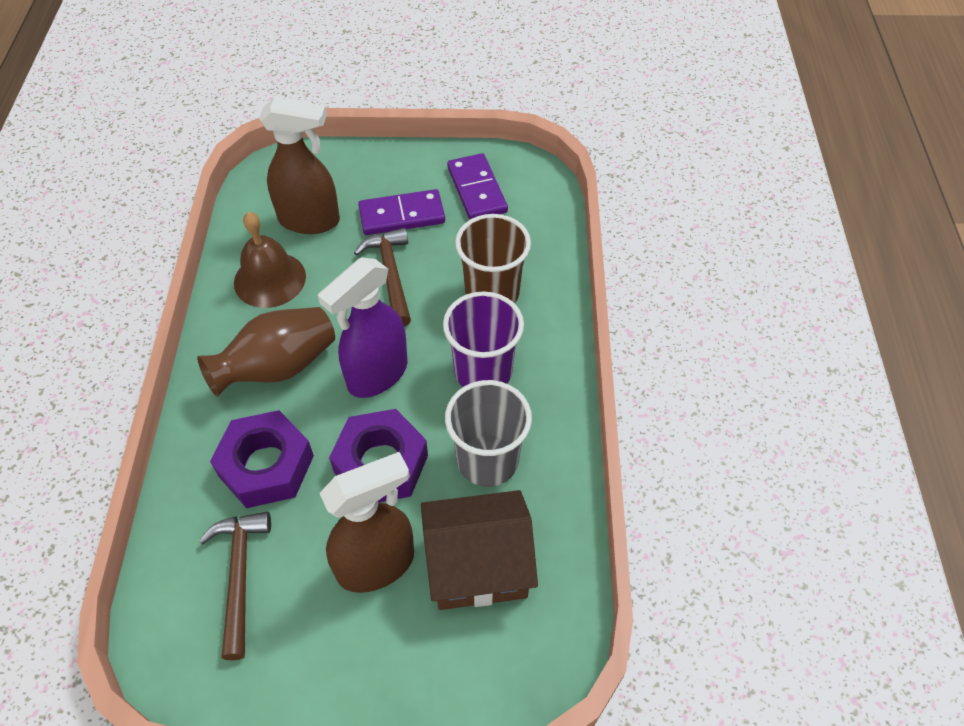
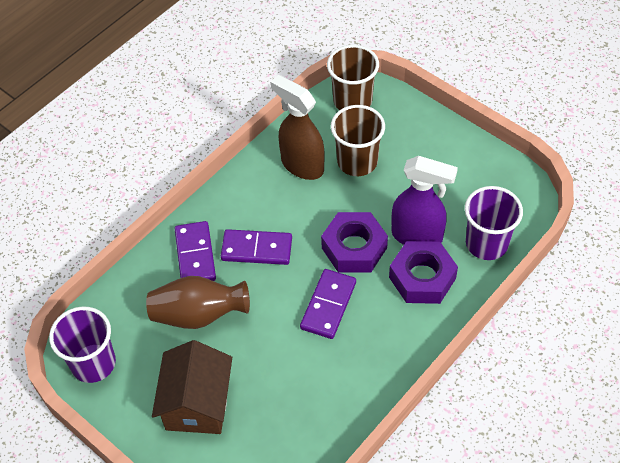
brown bell: [234,212,306,308] = 1 -> none = 0
brown cup: [455,214,531,303] = 1 -> [327,45,379,110] [331,105,385,176] = 2
brown hammer: [199,512,271,660] [354,228,411,327] = 2 -> none = 0
brown spray bottle: [259,97,340,234] [320,452,414,593] = 2 -> [270,75,325,180] = 1
grey cup: [445,380,532,487] = 1 -> none = 0
purple cup: [443,291,524,387] = 1 -> [49,306,116,383] [465,186,523,260] = 2
purple domino: [358,189,445,235] [447,153,508,220] = 2 -> [175,221,216,281] [221,229,292,265] [300,269,356,339] = 3

